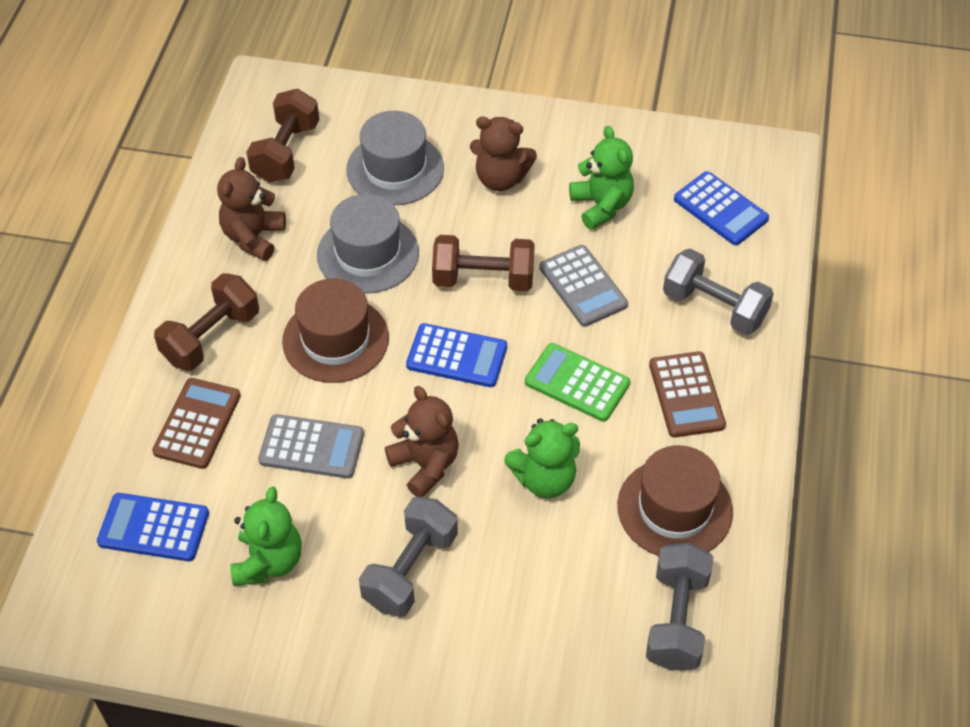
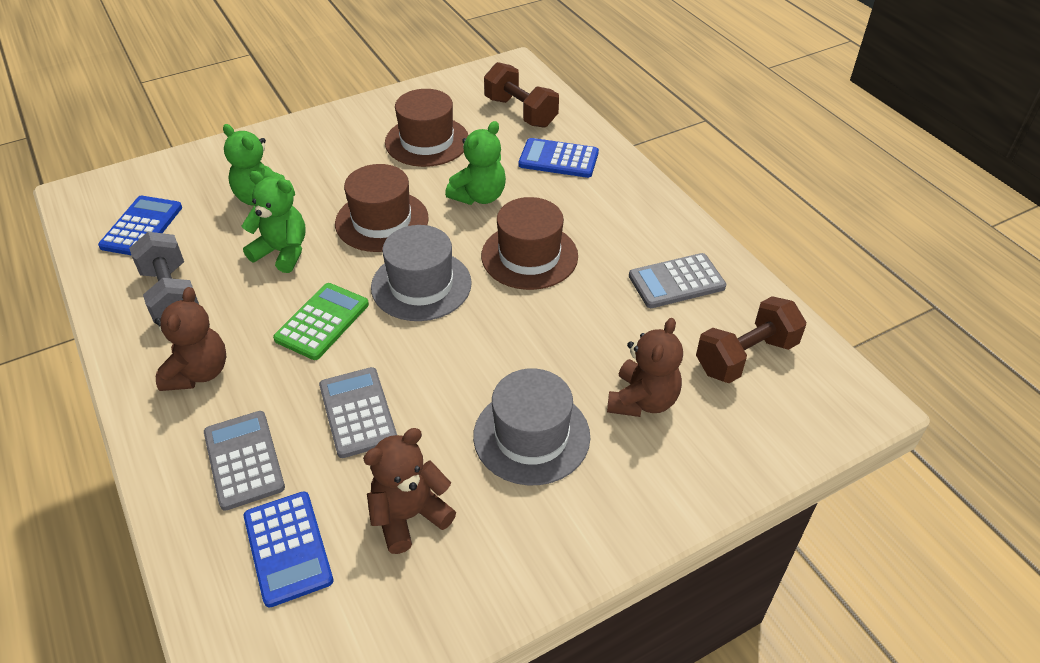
brown calculator: [152,378,241,469] [649,351,726,438] = 2 -> none = 0
brown dumbbell: [154,273,259,371] [246,89,319,183] [432,235,535,291] = 3 -> [484,62,559,128] [696,296,806,383] = 2
brown hat: [282,279,389,383] [617,445,733,556] = 2 -> [335,164,429,252] [385,89,468,167] [481,197,578,290] = 3
grey calculator: [258,414,364,479] [539,245,628,327] = 2 -> [204,411,285,511] [319,367,397,458] [629,253,726,308] = 3
grey dumbbell: [359,497,458,617] [646,543,713,671] [663,248,774,335] = 3 -> [129,232,199,323] = 1

